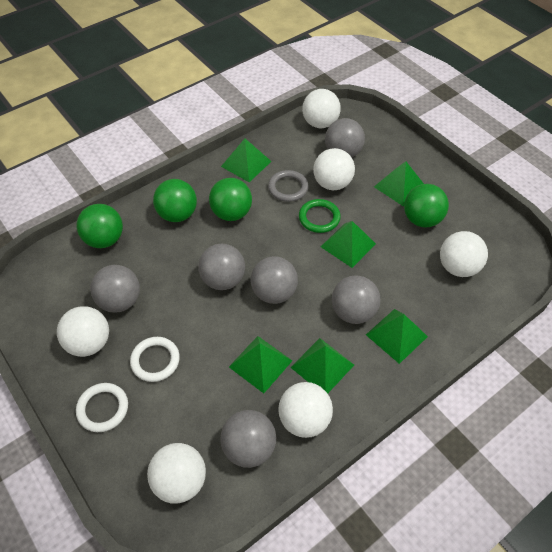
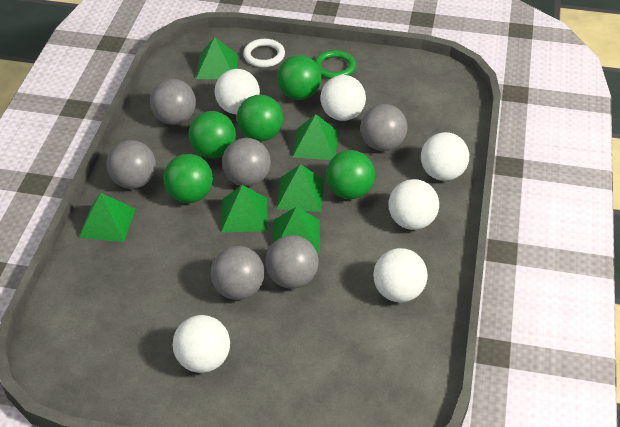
green ball: [77,204,123,248] [153,179,197,222] [209,178,252,221] [404,184,449,227] = 4 -> [163,154,213,203] [188,111,236,158] [237,95,283,141] [277,55,322,100] [326,150,375,199] = 5
grey ring: [268,170,309,202] = 1 -> none = 0
white ring: [76,383,128,432] [130,337,180,382] = 2 -> [243,39,285,67] = 1

